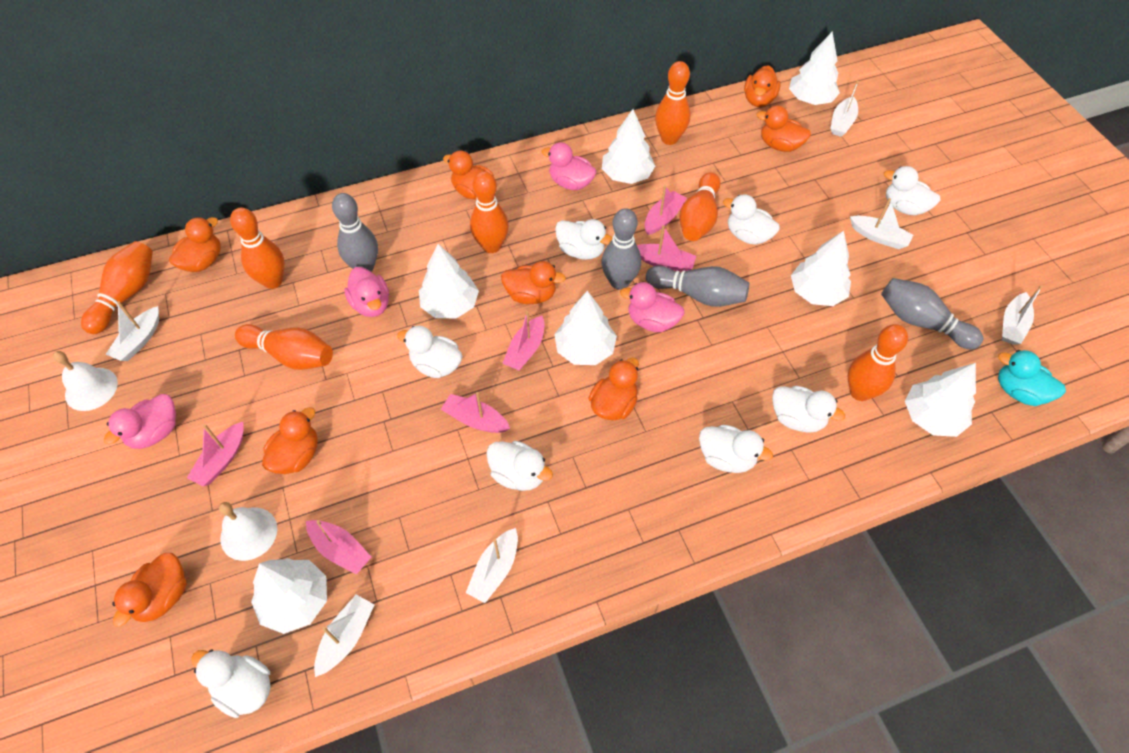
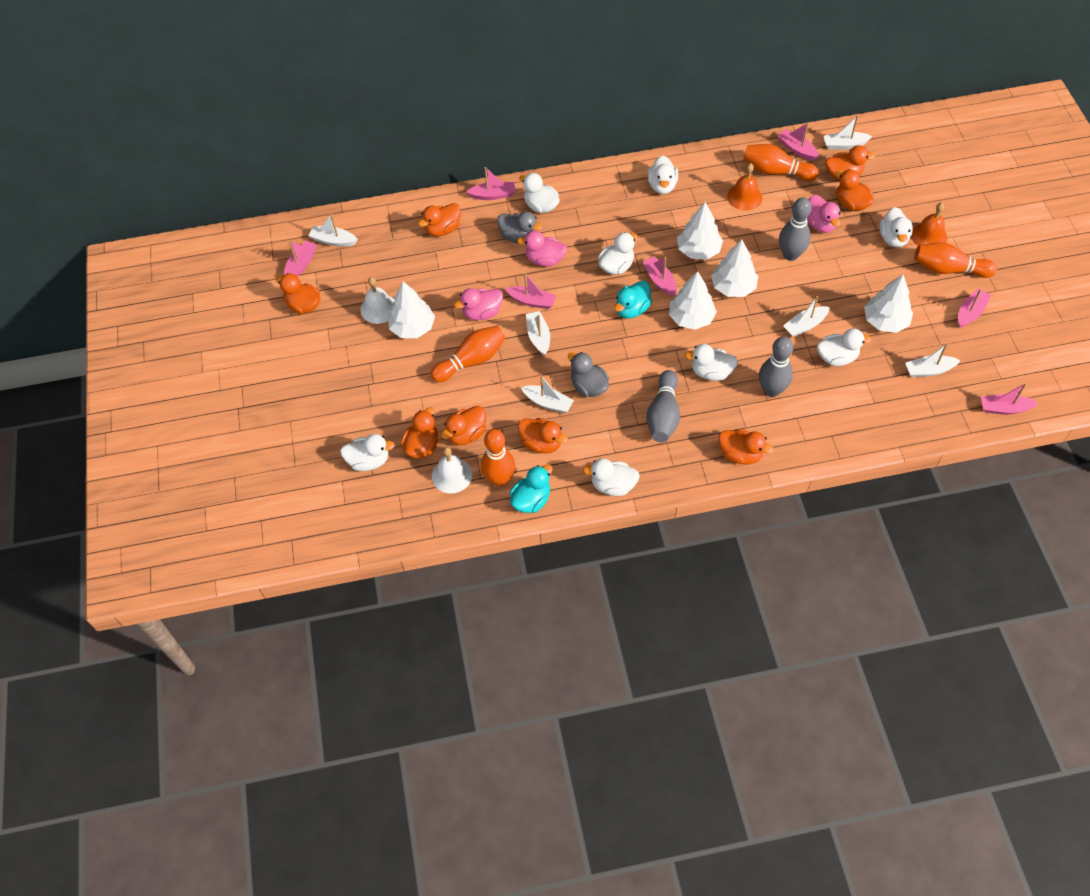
grey bowling pin: [332,193,378,272] [601,208,641,290] [646,265,749,307] [881,278,983,349] = 4 -> [646,370,680,442] [759,337,793,397] [779,197,812,261] = 3
grey duck: none = 0 -> [497,211,542,243] [568,352,609,397] = 2
orange bell: none = 0 -> [727,163,763,211] [911,203,948,246] = 2
orange bowling pin: [81,241,153,334] [230,208,285,289] [235,324,333,370] [470,171,509,253] [655,61,691,145] [679,172,721,241] [848,324,908,401] = 7 -> [431,326,505,383] [481,429,515,487] [743,144,819,181] [914,242,997,278] = 4
pink boat: [187,422,244,486] [306,520,371,575] [441,392,510,433] [502,311,544,371] [637,225,696,272] [645,186,687,235] = 6 -> [284,241,317,276] [466,167,516,200] [505,273,556,309] [643,256,677,296] [777,122,819,161] [958,288,991,328] [981,383,1039,415] = 7
pink duck: [104,394,176,449] [344,267,389,317] [542,142,597,190] [620,282,684,332] = 4 -> [454,288,503,321] [517,231,567,267] [807,195,841,233] = 3
turquoise duck: [998,350,1066,406] = 1 -> [510,464,553,513] [614,281,652,319] = 2
white tree: [251,558,327,634] [419,244,479,318] [554,291,617,365] [602,109,655,184] [789,31,840,105] [791,231,851,306] [905,363,976,437] = 7 -> [388,282,435,338] [669,271,717,330] [677,202,723,260] [711,240,758,297] [864,274,913,333] = 5

